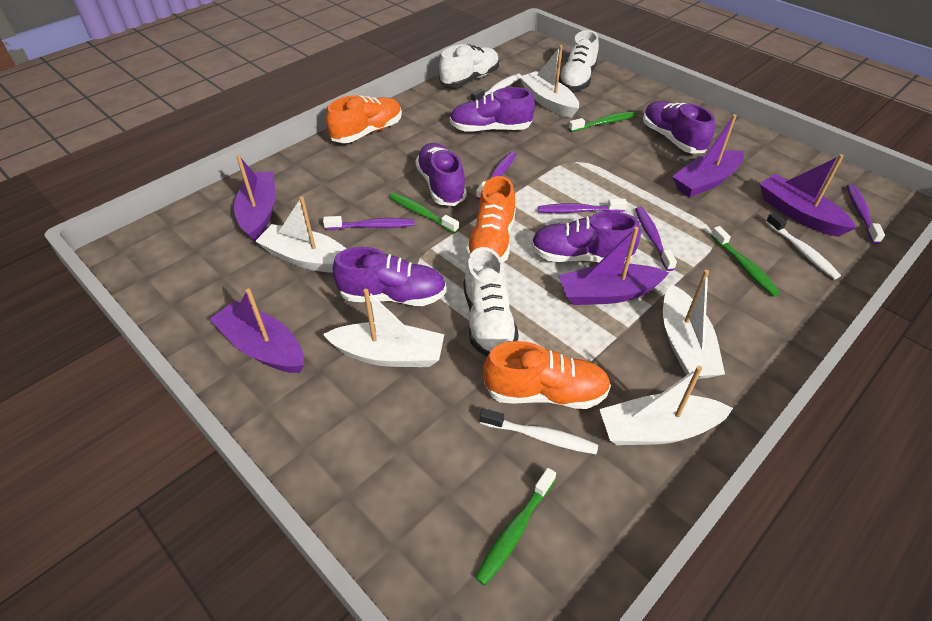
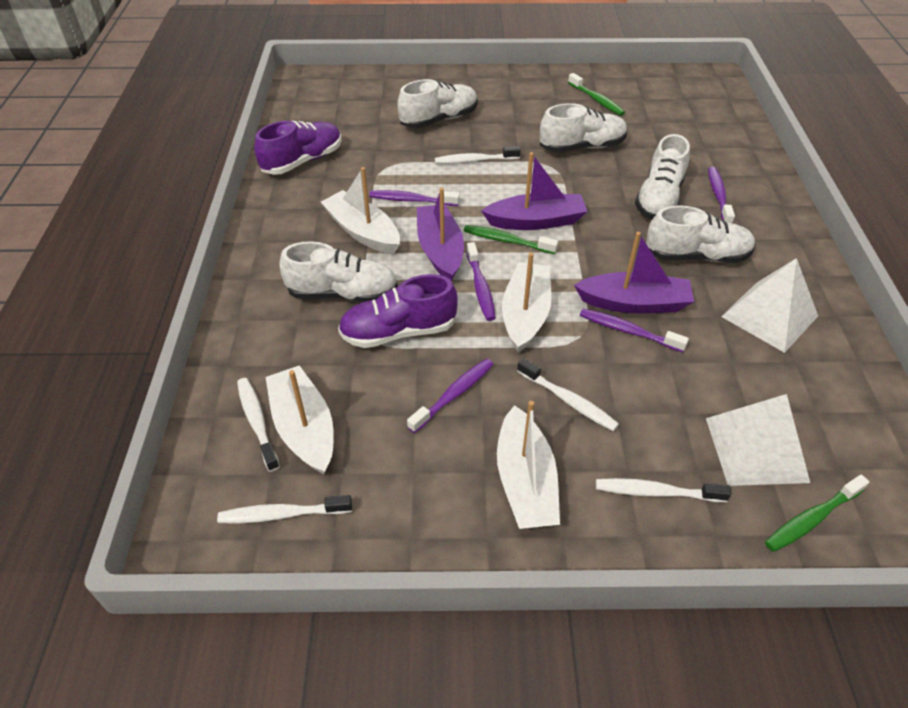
green toothbrush: [389,192,459,234] [475,468,556,586] [569,111,636,132] [711,226,780,297] = 4 -> [464,225,558,254] [568,73,625,116] [765,475,869,552] = 3
orange shoe: [326,95,402,143] [466,176,516,262] [483,341,611,409] = 3 -> none = 0
purple boat: [210,289,304,373] [234,155,276,242] [558,227,669,305] [672,114,744,197] [760,154,856,237] = 5 -> [417,187,464,281] [481,152,588,230] [574,232,694,313] = 3
purple shoe: [333,247,447,306] [415,143,467,206] [450,87,535,132] [531,211,641,262] [643,101,715,153] = 5 -> [254,121,342,175] [338,274,458,348] = 2
white boat: [255,196,346,273] [323,289,444,367] [520,45,579,118] [599,366,733,445] [663,270,725,379] = 5 -> [265,365,334,474] [321,167,400,255] [497,401,560,529] [502,253,552,353] = 4
white pyramid: none = 0 -> [706,394,810,486] [721,258,818,353] = 2
white shoe: [439,44,499,88] [464,247,519,356] [558,30,599,91] = 3 -> [280,241,398,302] [397,79,478,128] [540,103,627,153] [635,134,690,219] [646,205,756,263] = 5
white toothbrush: [471,74,522,101] [480,408,598,454] [766,212,841,279] = 3 -> [217,495,352,523] [237,378,280,472] [435,146,521,164] [517,358,619,431] [596,478,731,502] = 5

